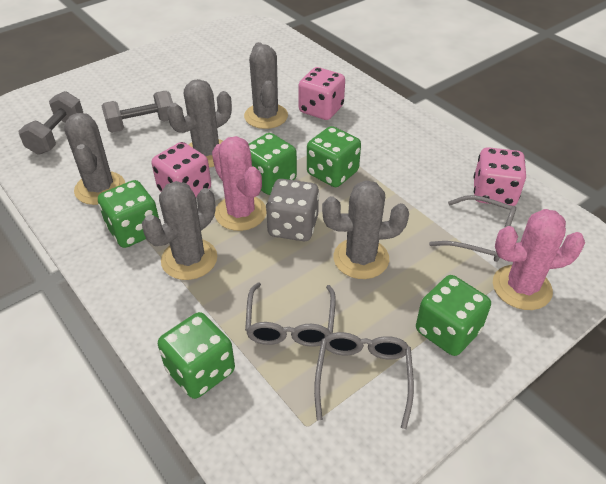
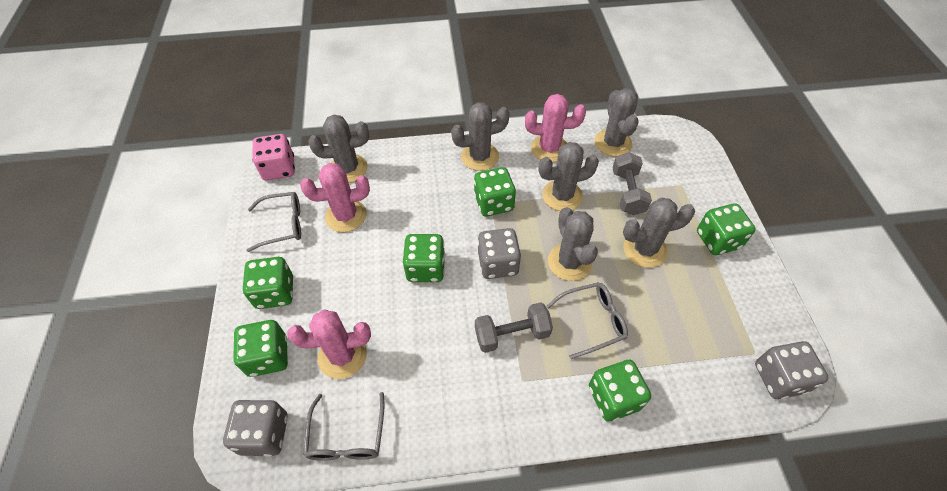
green dice: [98,180,159,248] [158,312,235,399] [249,133,297,195] [307,126,361,187] [416,275,491,356] = 5 -> [233,320,288,377] [243,257,293,309] [403,234,445,282] [474,167,516,216] [589,360,651,421] [697,203,756,255] = 6
grey cactus: [64,113,125,205] [142,181,217,280] [167,79,232,168] [244,42,288,129] [322,180,409,279] = 5 -> [309,115,369,183] [451,102,510,171] [538,142,599,211] [548,207,598,281] [594,88,639,157] [623,198,695,268] = 6
grey dice: [266,179,319,241] = 1 -> [223,400,288,457] [478,228,521,279] [755,341,828,399] = 3
pink cactus: [212,136,266,231] [493,209,585,310] = 2 -> [287,309,371,379] [300,163,370,232] [525,94,586,162] = 3
pink dice: [151,142,211,197] [298,67,345,120] [474,147,526,206] = 3 -> [252,134,295,180] = 1

